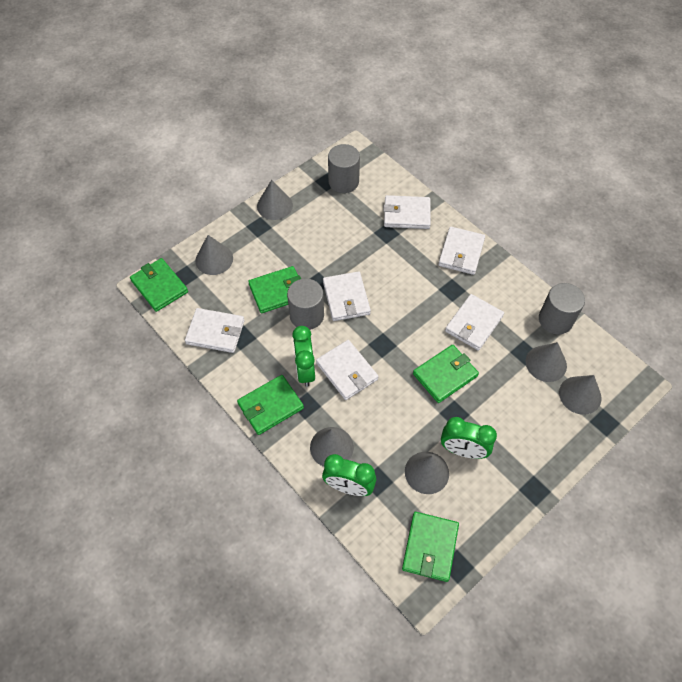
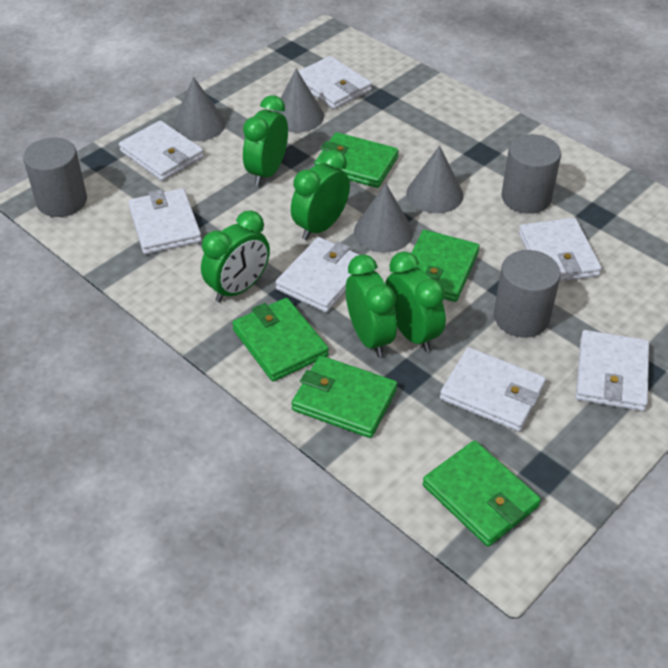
green clock: [292,326,315,387] [322,454,376,496] [441,417,497,459] = 3 -> [201,210,270,302] [243,95,288,186] [291,150,350,240] [346,254,397,357] [385,251,446,352] = 5
grey cone: [195,235,233,275] [257,180,293,220] [310,427,354,467] [405,452,449,494] [526,342,567,382] [559,375,602,415] = 6 -> [173,77,226,141] [274,69,324,133] [354,183,413,252] [406,146,464,213] = 4
white wallet: [185,308,245,353] [316,340,379,400] [323,271,371,321] [383,195,431,229] [438,227,485,275] [445,294,504,351] = 6 -> [119,120,204,181] [128,188,202,254] [275,237,359,313] [298,56,372,109] [440,347,546,432] [519,218,602,282] [576,330,649,411] = 7

